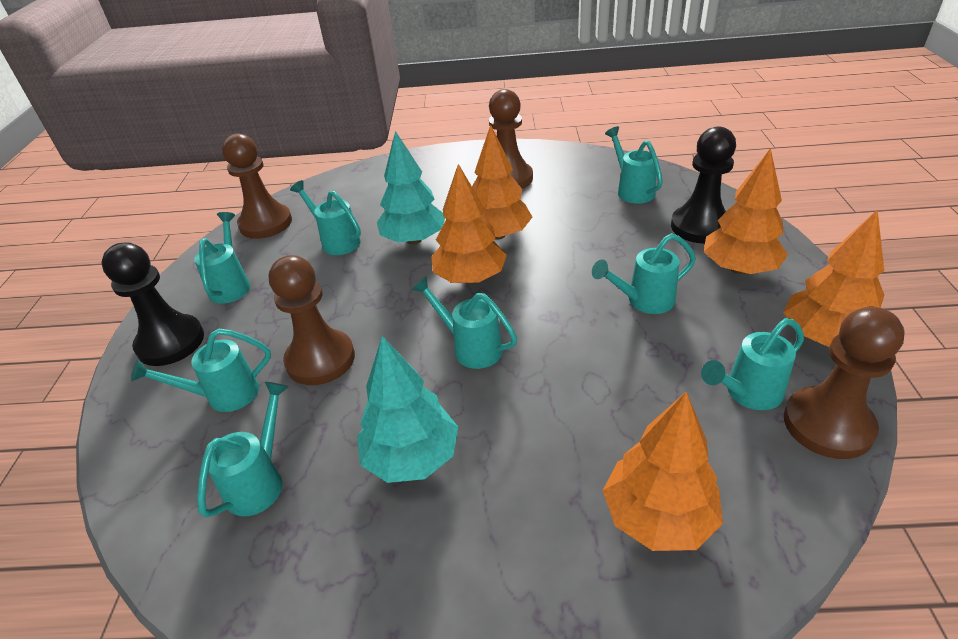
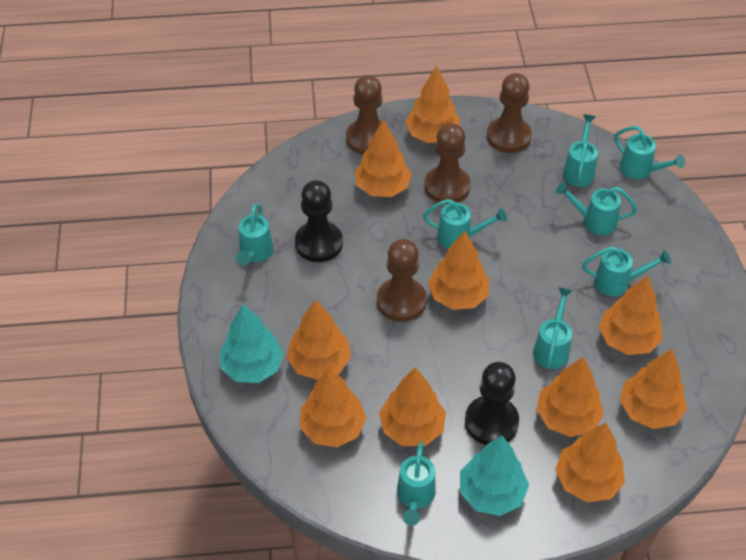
orange tree: [431,164,507,284] [472,125,532,240] [603,392,723,551] [704,148,788,274] [783,209,884,347] = 5 -> [287,300,351,380] [300,367,366,447] [355,119,412,197] [379,367,446,446] [405,66,460,143] [428,231,489,310] [536,356,604,437] [555,423,625,502] [599,276,663,355] [620,349,687,429] = 10

